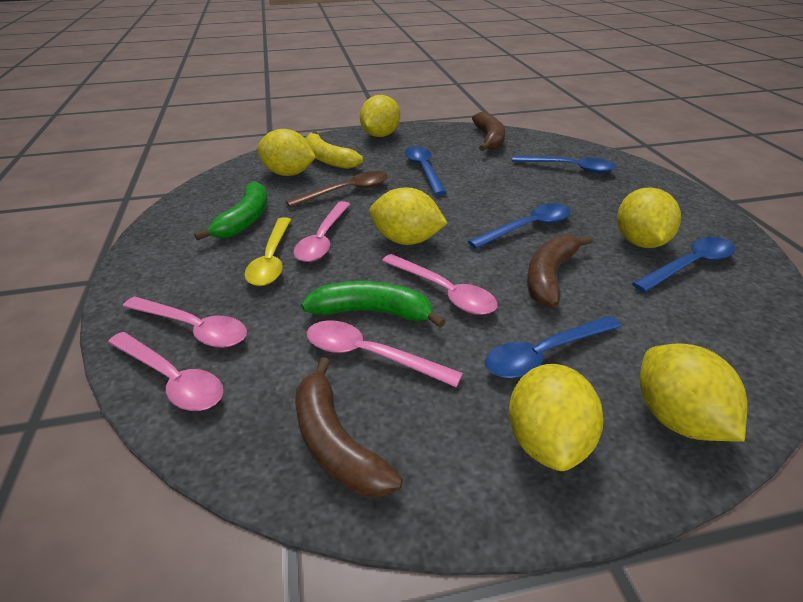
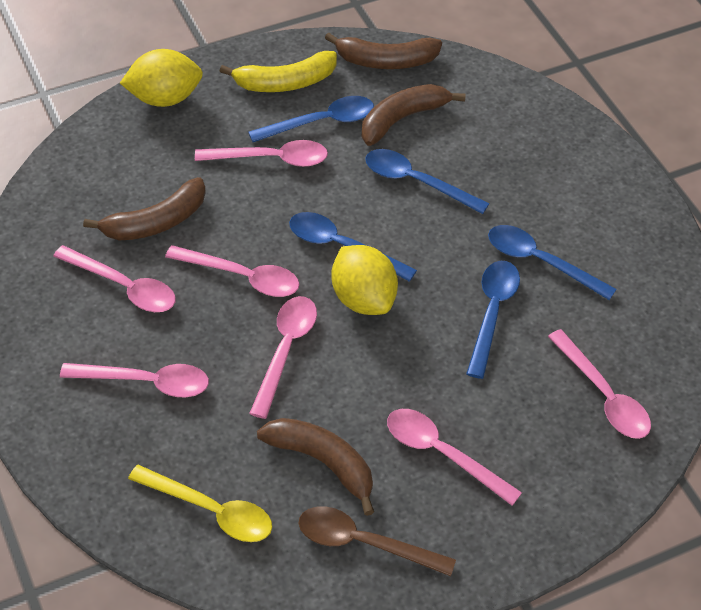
brown banana: [295,357,403,497] [472,112,505,151] [527,235,593,308] = 3 -> [83,177,206,241] [257,418,374,516] [325,32,442,69] [361,84,466,146] = 4
green banana: [194,181,268,240] [301,281,446,328] = 2 -> none = 0
pink spoon: [108,332,223,411] [123,296,247,348] [294,201,350,262] [307,320,463,388] [382,254,498,315] = 5 -> [53,245,176,312] [60,363,209,397] [165,245,299,297] [195,140,328,167] [249,296,317,419] [387,409,522,506] [548,329,651,439] = 7
yellow lemon: [257,129,316,176] [360,95,400,137] [369,187,447,245] [509,364,603,471] [617,187,681,248] [640,343,747,442] = 6 -> [120,49,203,107] [331,245,398,315] = 2

